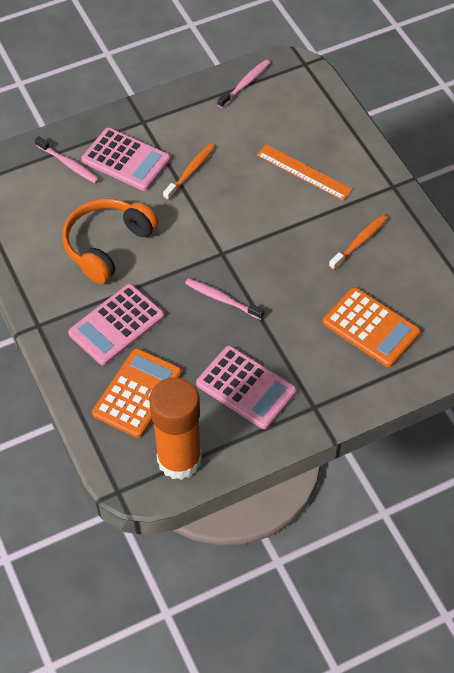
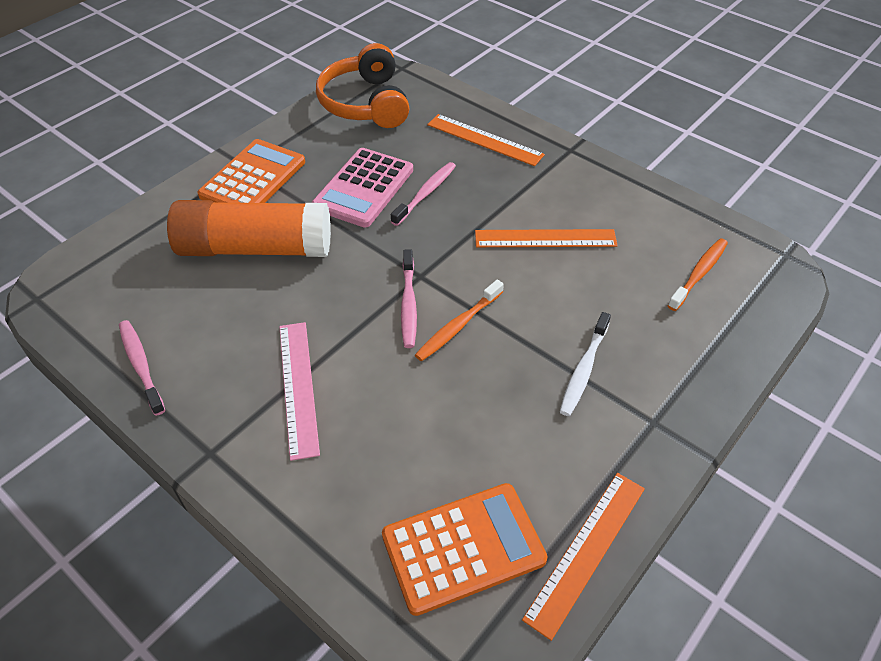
orange ruler: [257,144,353,201] = 1 -> [427,114,545,166] [475,229,618,247] [522,473,645,641] = 3
pink calculator: [68,284,165,366] [81,128,171,191] [196,346,297,429] = 3 -> [312,148,413,228] = 1
pink ruler: none = 0 -> [279,322,320,461] = 1
white toothbrush: none = 0 -> [560,312,611,416] = 1

